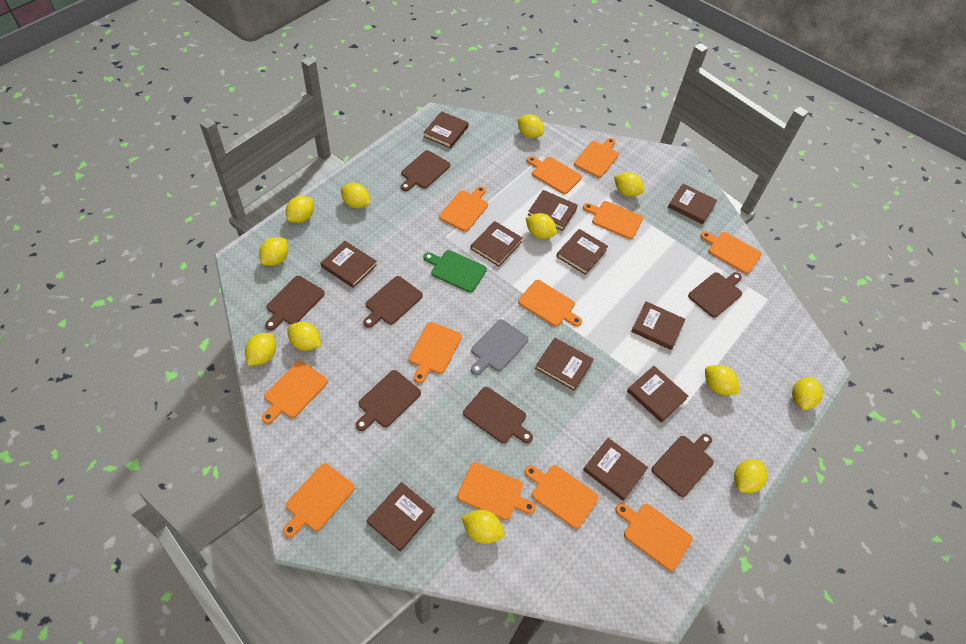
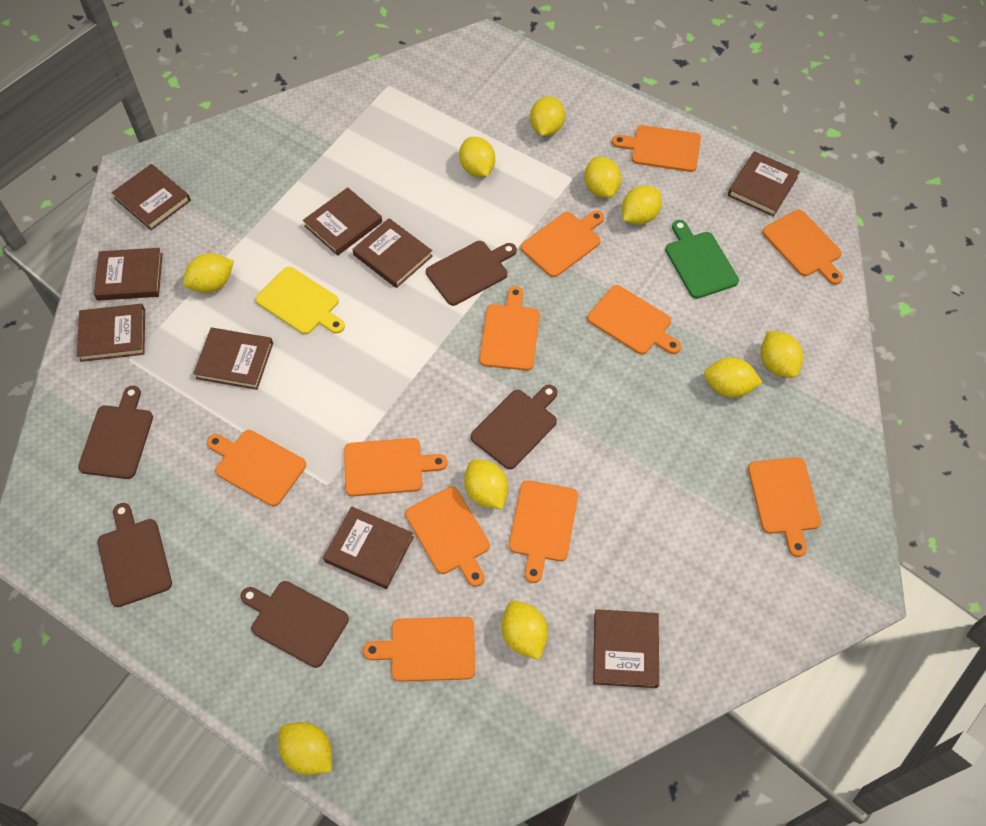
brown book: [321,241,377,288] [367,482,435,552] [423,111,469,148] [471,221,523,267] [528,190,578,231] [535,338,593,391] [556,229,608,275] [583,438,648,501] [627,366,688,423] [631,301,686,350] [668,184,717,224] = 11 -> [77,304,145,362] [94,248,162,301] [112,164,191,230] [193,328,273,390] [303,187,382,256] [323,507,414,589] [352,218,433,288] [593,609,659,688] [728,151,800,217] = 9
brown cutting board: [265,276,325,331] [355,370,421,431] [363,276,423,328] [401,150,450,191] [463,387,533,443] [652,434,714,497] [688,272,742,318] = 7 -> [78,386,153,479] [97,503,172,607] [241,581,349,668] [426,241,517,306] [471,385,558,469] = 5
grey cutting board: [471,319,529,375] = 1 -> none = 0
orange cutting board: [262,361,328,424] [283,463,355,538] [409,322,462,383] [439,186,488,232] [457,462,536,520] [518,280,582,327] [524,465,599,529] [527,156,582,194] [574,138,619,178] [583,201,643,239] [616,503,693,571] [700,231,762,274] = 12 -> [207,430,306,506] [344,438,448,496] [363,617,475,682] [405,487,490,587] [479,286,540,371] [509,480,578,583] [521,210,604,277] [587,285,681,355] [612,125,701,172] [748,457,821,557] [762,210,843,285] = 11
yellow cutting board: none = 0 -> [256,267,345,334] = 1
yellow lemon: [245,333,276,366] [259,237,288,266] [286,196,314,223] [288,322,321,351] [341,183,370,208] [461,510,505,544] [518,114,544,138] [526,213,557,239] [614,172,644,197] [705,365,740,395] [734,459,768,493] [792,377,823,410] = 12 -> [183,253,234,293] [278,722,332,775] [459,137,495,177] [464,459,508,509] [501,601,548,660] [530,96,565,136] [584,157,621,198] [622,185,662,225] [704,357,762,398] [761,331,803,378] = 10

